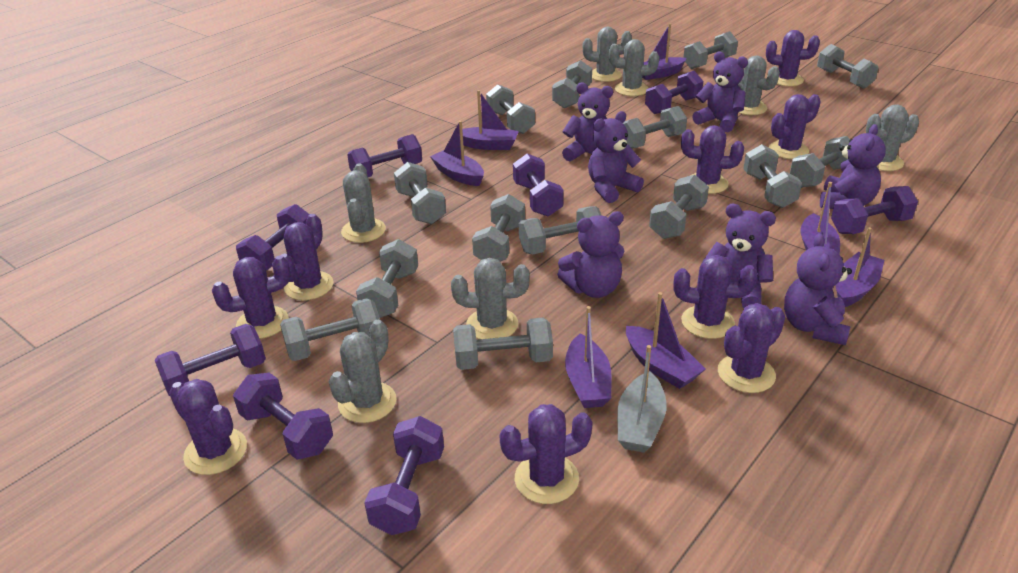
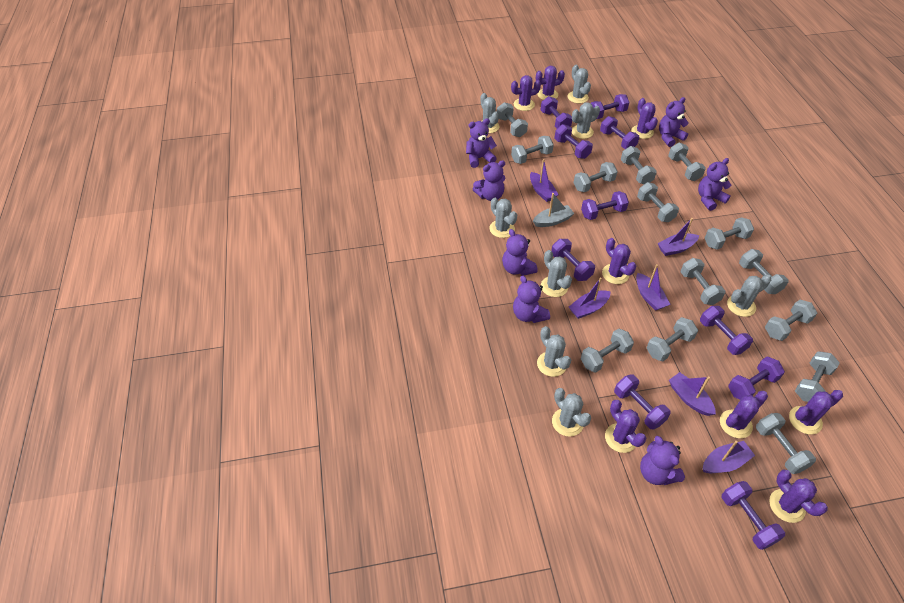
grey cactus: [329,320,396,423] [341,163,386,243] [451,258,530,339] [583,27,632,82] [609,39,659,96] [738,55,780,115] [866,105,919,171] = 7 -> [480,93,500,133] [489,198,517,238] [537,326,571,377] [541,250,572,297] [552,388,591,437] [568,65,591,103] [572,102,600,139] [727,274,771,317] = 8
purple boat: [430,121,484,186] [462,90,519,150] [565,306,612,408] [626,292,705,389] [642,24,686,80] [800,182,840,255] [835,227,884,307] = 7 -> [530,159,559,202] [569,278,611,319] [636,264,671,311] [658,218,699,256] [669,372,716,416] [703,441,755,473] = 6
purple cactus: [169,379,247,475] [212,255,291,339] [281,214,334,301] [499,404,593,504] [674,255,757,339] [681,125,744,194] [718,303,785,393] [766,30,820,86] [769,94,821,159] = 9 -> [511,75,541,111] [536,66,565,100] [602,238,636,284] [605,400,646,453] [631,98,658,139] [720,391,768,438] [769,470,828,523] [789,390,843,434] = 8
purple dumbbell: [155,324,266,396] [233,373,333,460] [236,204,310,270] [347,134,422,177] [364,416,444,535] [513,154,564,216] [645,71,703,114] [831,186,918,234] = 8 -> [541,96,572,129] [551,239,595,281] [555,124,593,159] [581,191,629,220] [591,94,630,119] [600,116,639,149] [614,374,671,430] [700,306,753,355] [722,481,785,550] [728,357,785,400] = 10

